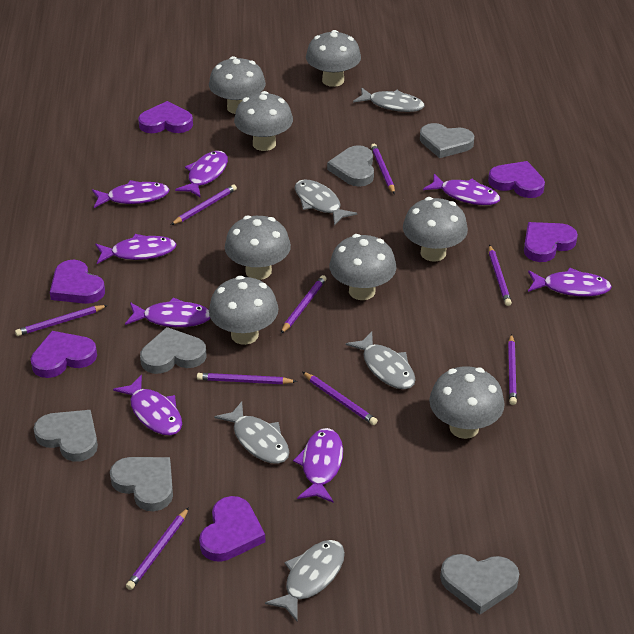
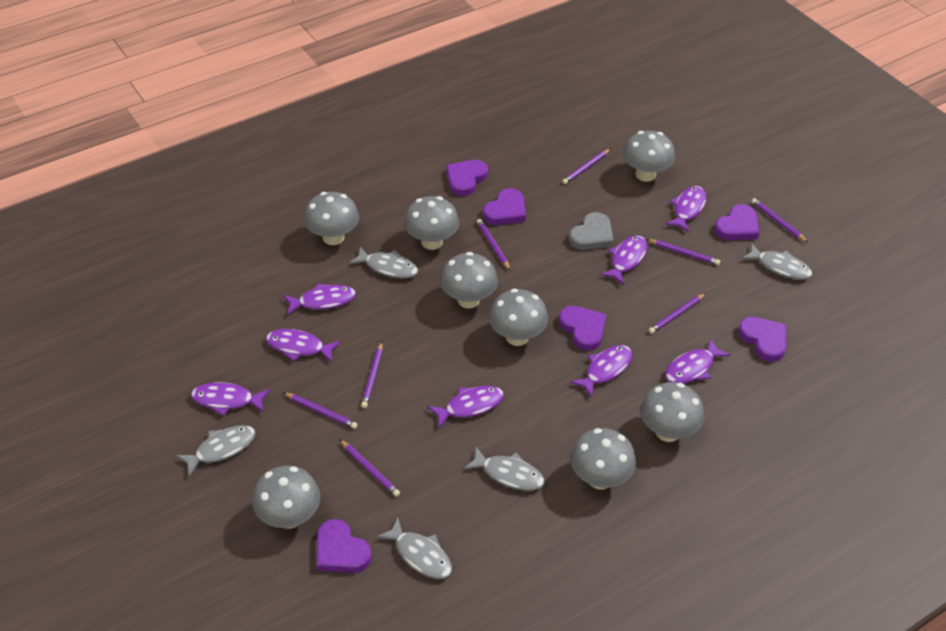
grey heart: [34,410,98,462] [110,457,173,511] [140,327,206,374] [327,145,374,187] [420,123,474,158] [440,554,519,615] = 6 -> [569,212,614,250] = 1
purple pencil: [15,305,108,336] [126,507,189,590] [171,184,237,225] [197,373,297,384] [281,275,327,334] [302,372,378,425] [371,144,395,194] [489,245,512,306] [508,334,517,405] = 9 -> [283,392,358,429] [339,439,400,497] [361,342,383,408] [477,219,510,270] [562,149,610,184] [646,239,720,265] [649,293,706,334] [751,198,808,242] = 8

